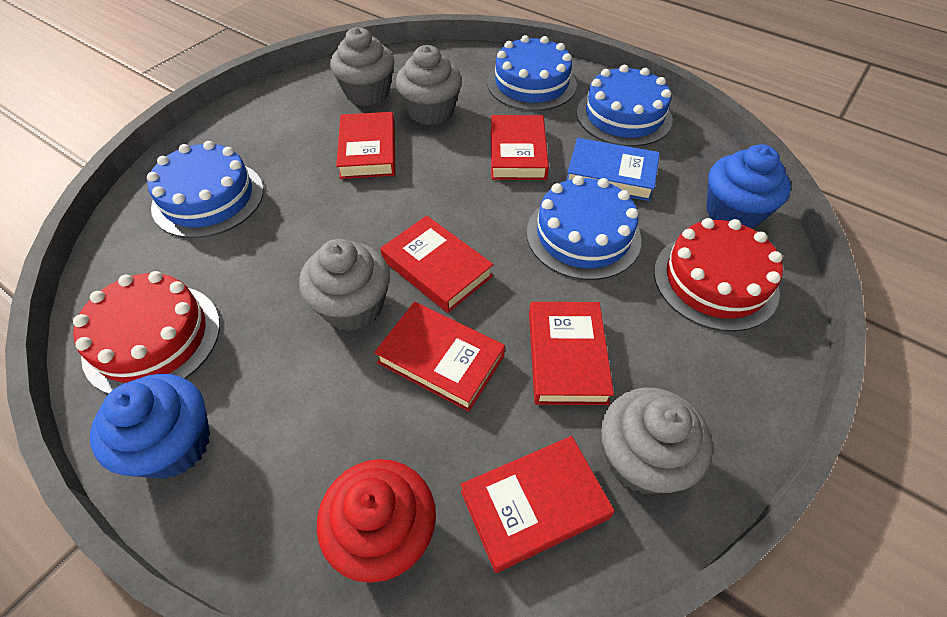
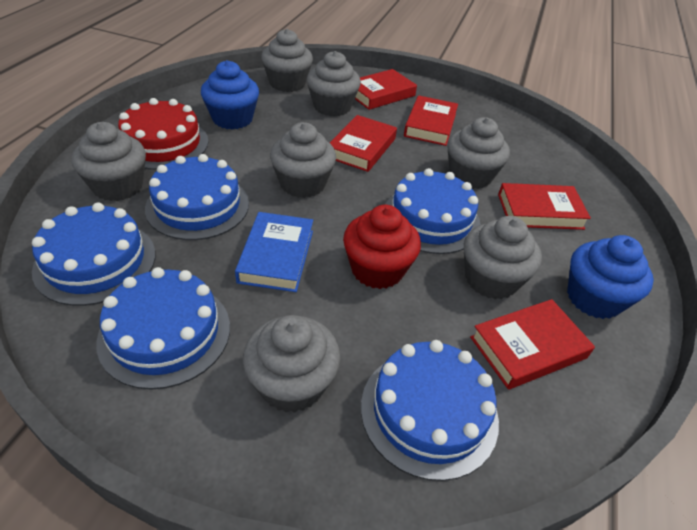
blue cake: [147,141,264,238] [487,35,577,111] [527,176,642,280] [577,65,673,147] = 4 -> [32,203,156,306] [96,267,230,390] [145,154,249,240] [361,340,499,481] [385,168,481,254] = 5
grey cupcake: [299,239,390,331] [330,27,395,106] [396,45,462,125] [601,387,713,494] = 4 -> [71,122,146,201] [243,315,340,413] [261,29,313,92] [270,122,336,198] [307,51,361,117] [448,117,510,189] [464,216,542,299] = 7
red book: [336,112,395,179] [374,302,505,412] [380,216,494,313] [461,436,615,573] [491,115,549,180] [529,302,614,405] = 6 -> [330,115,397,172] [355,69,417,110] [404,95,458,146] [470,299,595,390] [498,183,591,230] = 5
red cake: [73,271,220,394] [654,218,783,332] = 2 -> [118,98,208,170] = 1

